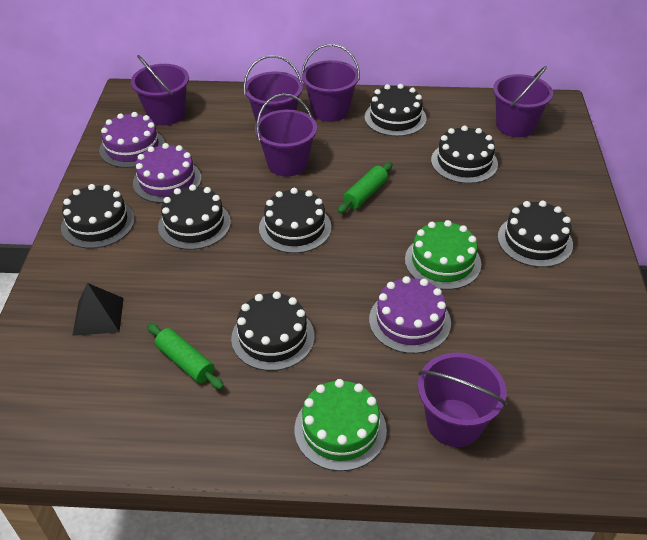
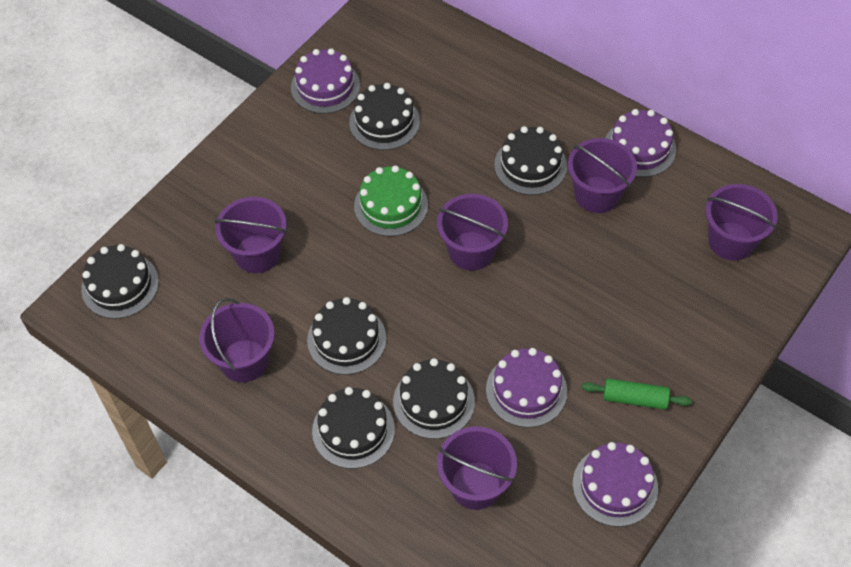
black cake: [61,184,135,249] [158,185,231,250] [231,292,315,371] [259,188,331,253] [365,84,426,136] [431,125,498,184] [498,201,573,267] = 7 -> [81,244,159,319] [307,297,386,375] [312,387,395,469] [349,83,420,150] [393,358,475,439] [494,126,567,195] = 6
black pyramid: [72,283,124,336] = 1 -> none = 0
green cake: [294,379,387,471] [405,220,481,290] = 2 -> [354,165,428,237] = 1
green rolling pin: [147,323,224,390] [338,162,392,214] = 2 -> [582,378,692,410] = 1
purple cake: [99,112,165,168] [133,143,201,203] [369,276,451,354] = 3 -> [291,48,360,114] [486,348,567,428] [573,442,658,527] [606,109,676,177] = 4

